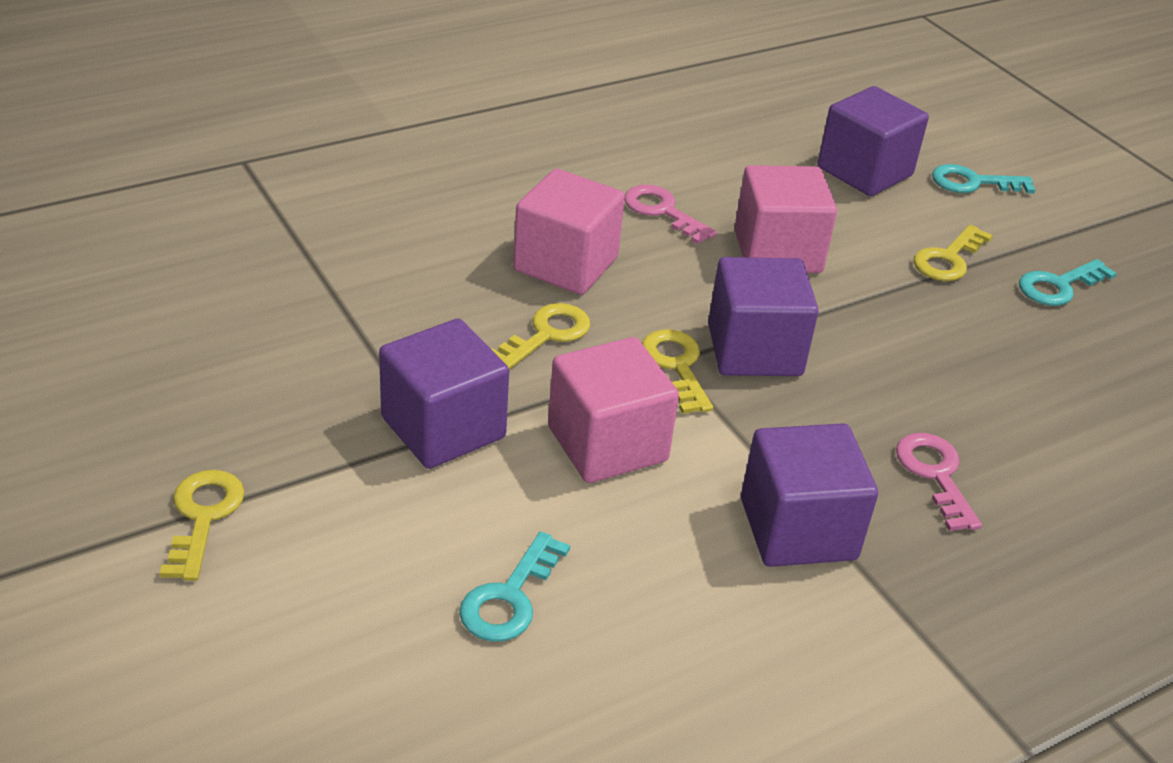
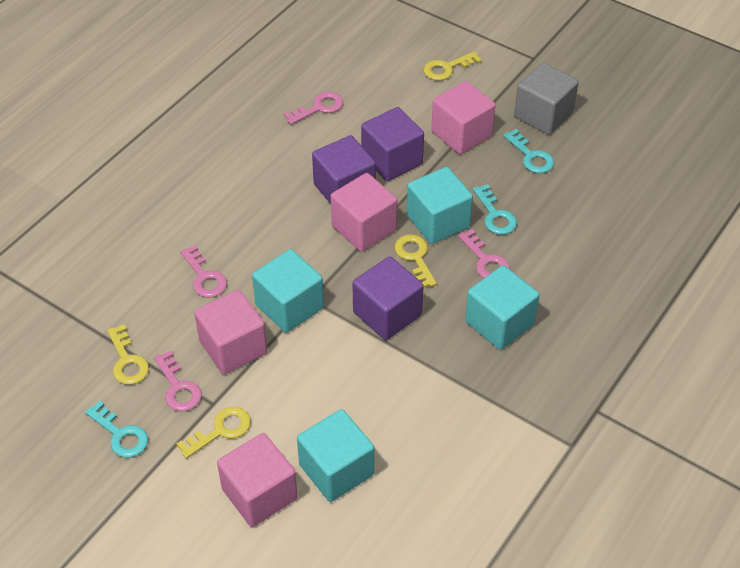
grey cube: none = 0 -> [514,63,579,135] = 1
pink cube: [513,169,625,295] [548,337,679,483] [734,165,837,273] = 3 -> [194,290,267,374] [217,433,298,527] [331,173,397,252] [431,81,496,154] = 4
pink key: [624,185,717,244] [896,433,982,531] = 2 -> [154,350,202,411] [180,245,227,298] [284,92,343,125] [458,229,510,278] = 4
purple cube: [379,319,509,469] [708,257,819,376] [741,423,878,567] [818,86,929,196] = 4 -> [312,135,376,204] [352,256,424,340] [361,107,424,181] = 3
turquoise cube: none = 0 -> [252,249,324,333] [297,409,374,502] [407,167,473,244] [465,265,540,350] = 4

